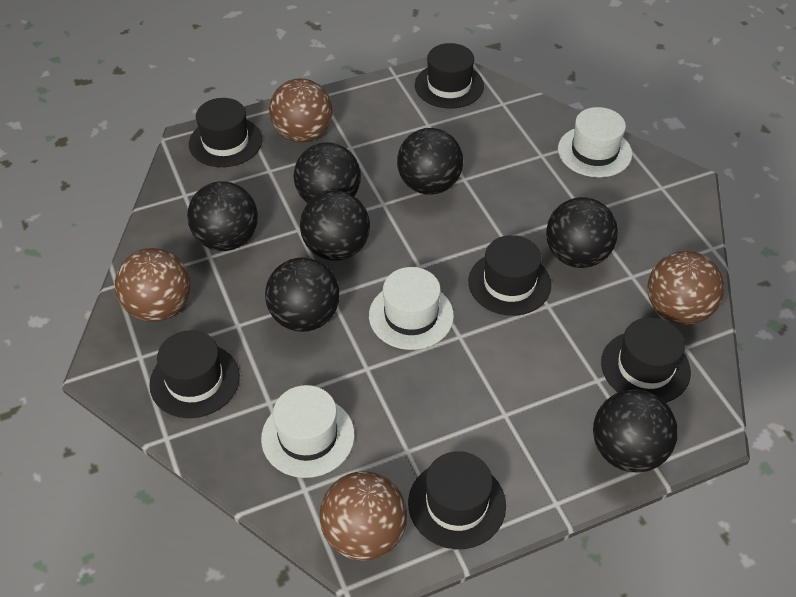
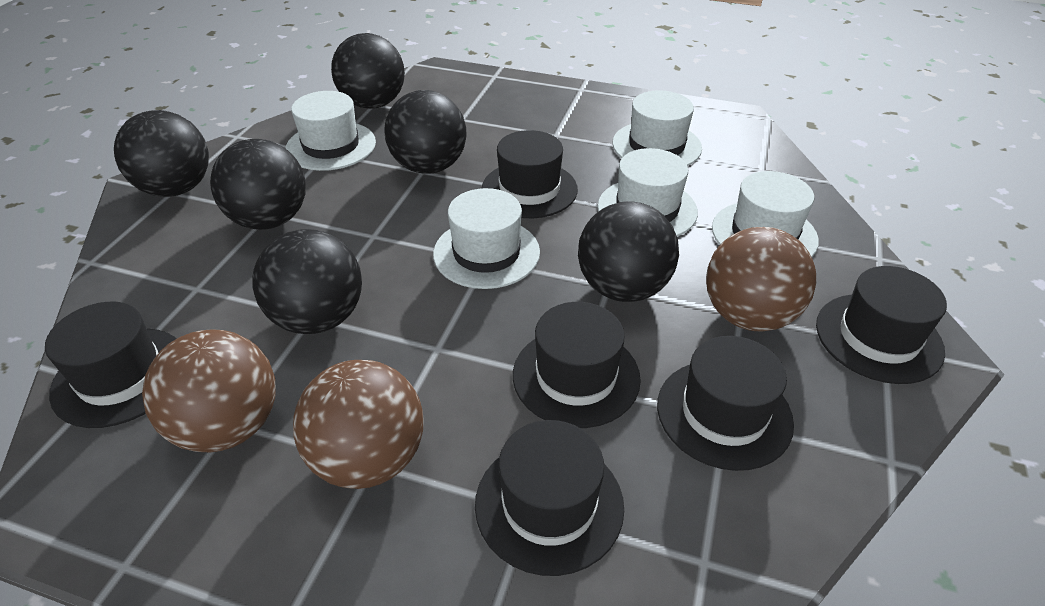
black ball: [187,181,258,251] [265,258,339,332] [294,142,361,203] [300,191,370,261] [397,128,463,195] [546,197,618,268] [593,389,678,473] = 7 -> [114,110,209,197] [210,139,306,230] [252,229,362,334] [331,33,405,109] [384,90,467,174] [578,201,679,302] = 6
brown ball: [115,248,190,322] [269,78,333,143] [320,471,407,561] [647,251,724,325] = 4 -> [142,329,275,452] [293,360,424,489] [706,227,817,332] = 3
white hat: [261,385,355,478] [369,267,454,350] [558,107,632,177] = 3 -> [285,91,376,171] [433,188,540,289] [598,148,698,236] [612,90,702,166] [712,171,819,256] = 5

